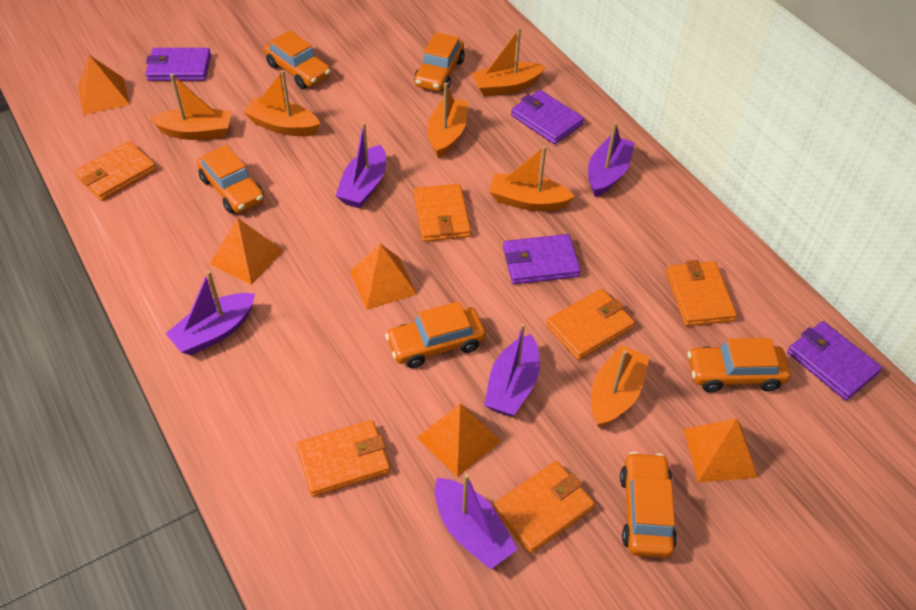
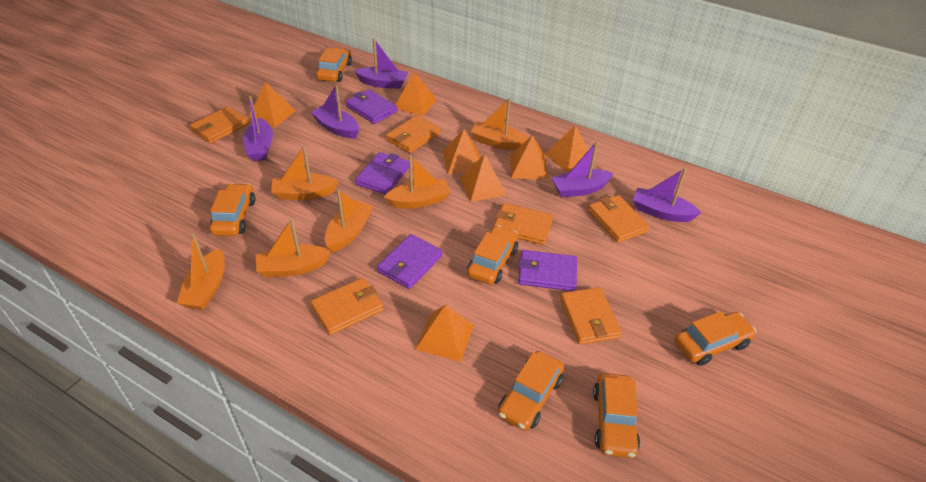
orange pyramid: [78,55,130,115] [210,218,284,285] [350,244,417,310] [417,403,501,477] [684,418,758,482] = 5 -> [248,82,296,128] [396,72,437,116] [415,305,474,362] [443,129,480,174] [460,154,506,202] [510,135,548,180] [545,125,592,172] = 7

